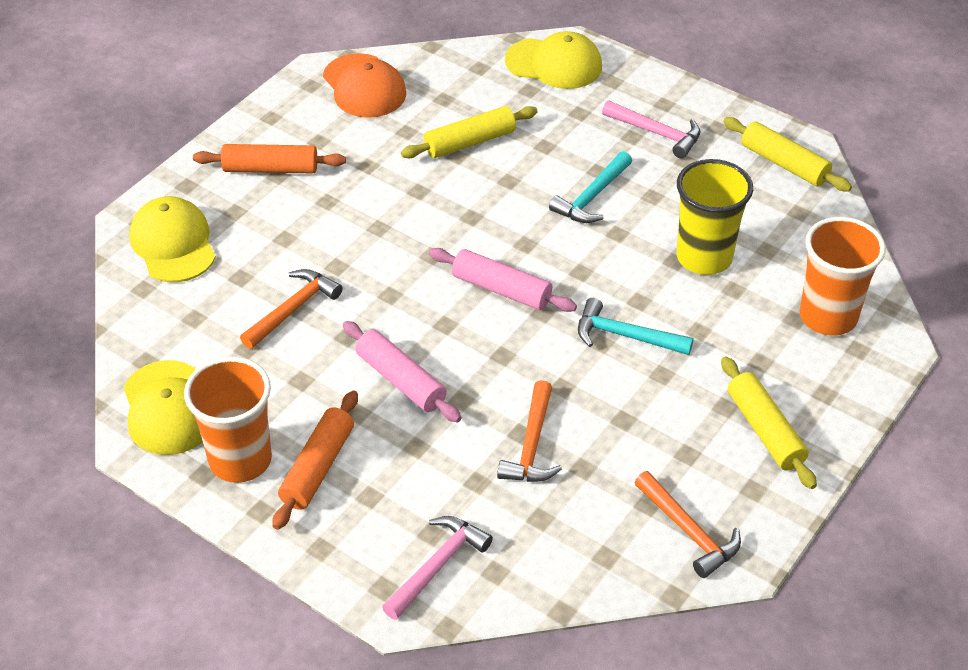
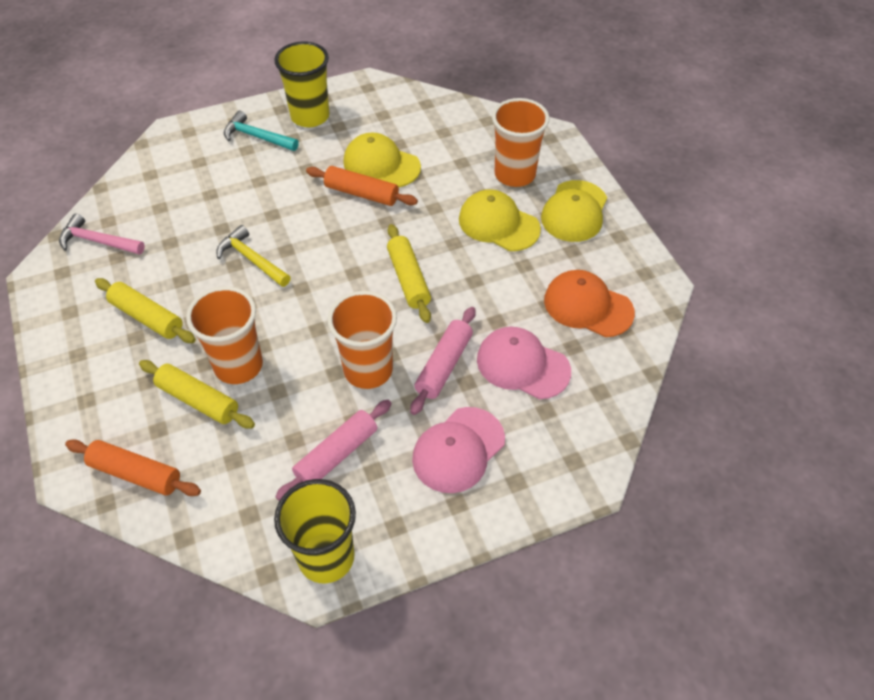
orange cup: [184,357,272,483] [800,217,886,336] = 2 -> [186,286,263,384] [328,291,397,389] [492,98,550,187] = 3
orange hammer: [240,269,343,349] [497,380,562,482] [634,471,741,578] = 3 -> none = 0
pink cap: none = 0 -> [412,407,505,493] [477,327,571,399] = 2
pink hammer: [382,516,493,620] [602,100,700,159] = 2 -> [59,214,145,255] = 1
turquoise hammer: [549,151,632,223] [578,298,693,355] = 2 -> [224,111,299,151] = 1
yellow cup: [677,159,753,275] = 1 -> [274,41,330,127] [274,479,356,583] = 2
yellow hammer: none = 0 -> [216,225,291,287] = 1

